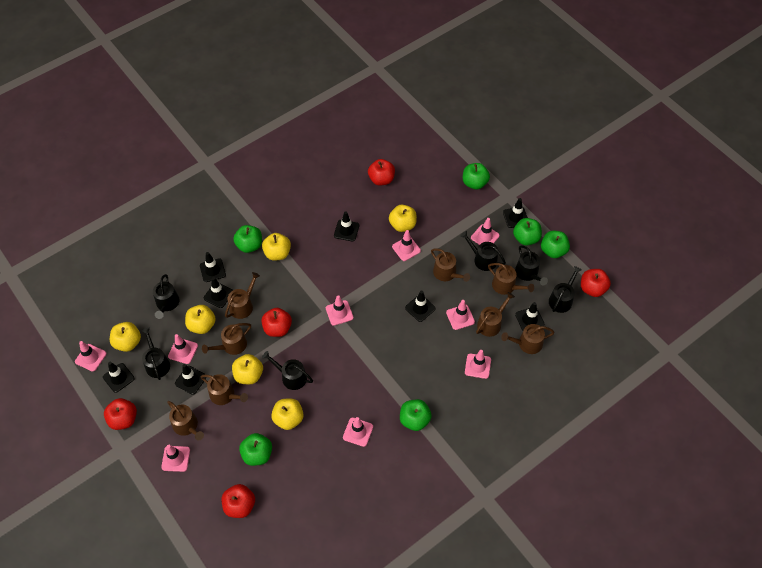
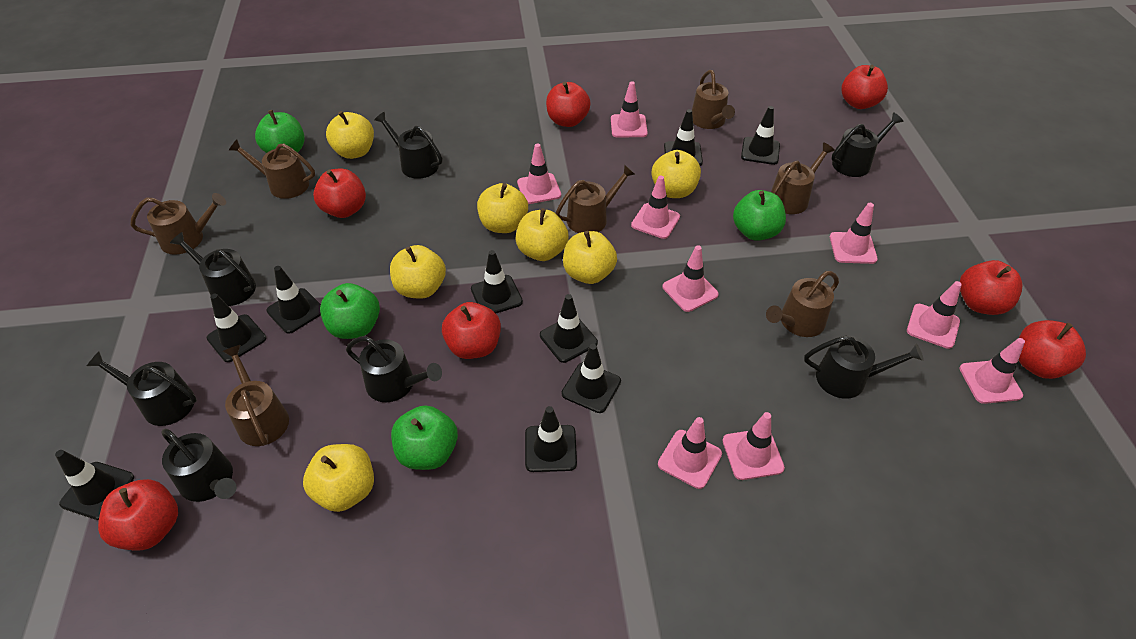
black traffic cone: [103,362,135,393] [175,364,207,395] [200,252,226,282] [204,277,233,308] [334,211,359,241] [405,291,436,322] [503,198,528,228] [515,302,544,331] = 8 -> [55,450,134,520] [207,294,266,362] [266,266,321,334] [471,250,523,313] [525,406,577,472] [540,294,598,363] [562,344,621,413] [664,109,703,166] [741,106,780,165] = 9
black watering can: [141,328,170,380] [153,274,179,319] [262,351,313,390] [460,231,506,271] [515,245,548,286] [549,266,582,313] = 6 -> [87,352,197,426] [161,429,236,502] [170,232,256,306] [346,336,442,402] [374,112,442,179] [804,336,924,399] [832,112,903,177] = 7
brown watering can: [167,401,204,441] [201,374,248,405] [202,323,251,355] [225,272,260,319] [431,248,470,282] [476,292,515,337] [488,263,534,295] [501,324,555,354] = 8 -> [130,193,226,255] [222,345,289,446] [229,140,315,199] [556,165,635,233] [692,70,735,129] [766,271,839,337] [771,143,835,214] = 7
green apple: [233,225,262,253] [239,433,272,466] [400,399,432,431] [463,163,490,190] [513,218,542,246] [541,231,570,258] = 6 -> [255,110,305,153] [320,283,380,339] [391,405,458,470] [733,190,786,241] = 4
red apple: [104,398,137,430] [222,484,255,518] [261,308,292,337] [368,159,395,186] [581,269,611,297] = 5 -> [98,479,178,550] [313,169,366,218] [442,302,501,359] [546,82,591,127] [841,65,888,109] [960,260,1022,315] [1019,320,1086,379] = 7
yellow apple: [110,322,141,352] [185,305,216,334] [232,354,263,384] [262,233,291,261] [271,399,304,430] [389,205,417,232] = 6 -> [303,444,374,512] [326,111,374,159] [390,245,446,299] [477,183,528,233] [516,208,569,261] [563,231,617,284] [651,150,701,198] = 7

